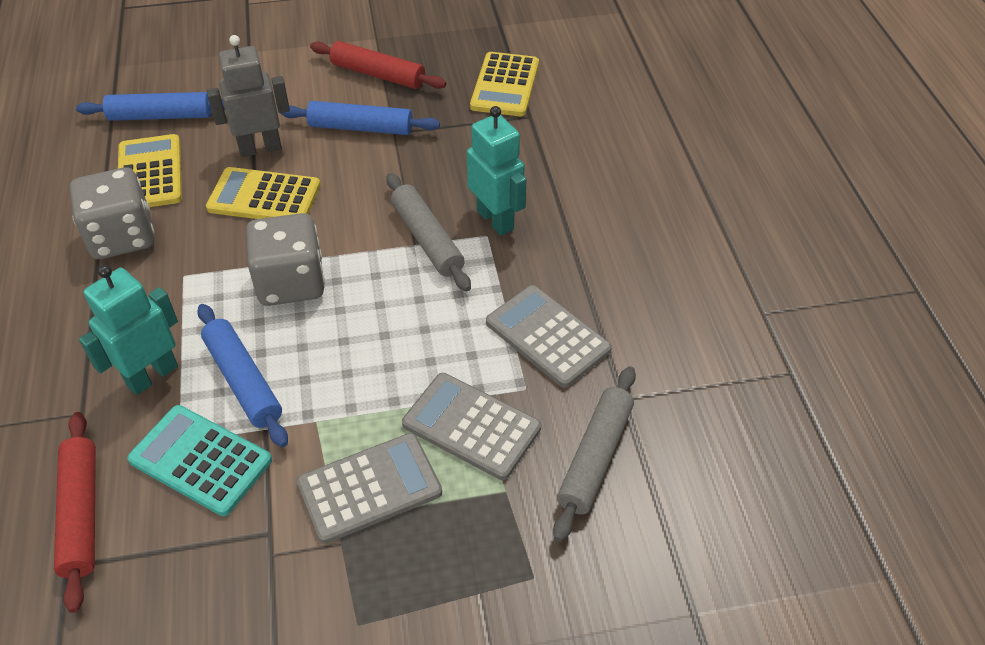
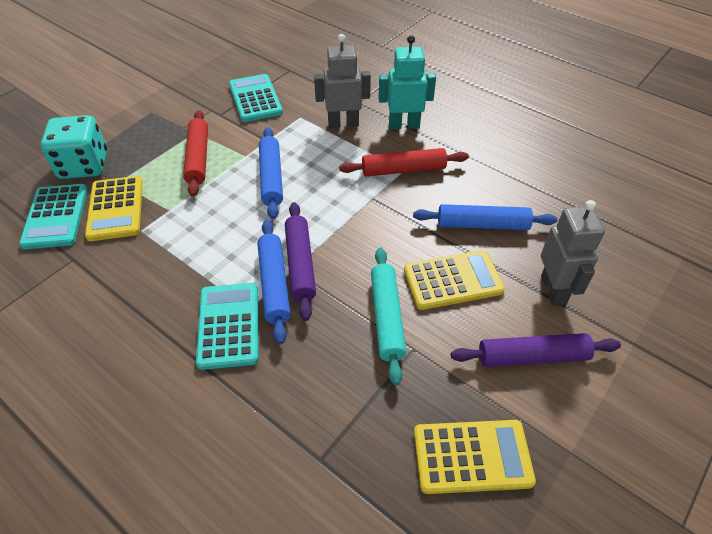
grey calculator: [297,433,442,544] [402,373,541,480] [486,285,612,388] = 3 -> none = 0
grey dice: [70,167,155,259] [246,213,325,306] = 2 -> none = 0
grey robot: [207,35,290,157] = 1 -> [314,34,371,128] [541,200,605,306] = 2
grey rolling pin: [386,173,471,292] [553,366,636,542] = 2 -> none = 0
purple rolling pin: none = 0 -> [285,202,316,321] [451,333,621,367] = 2
turquoise calculator: [127,405,272,516] = 1 -> [19,184,88,249] [196,283,259,370] [229,74,283,122] = 3
turquoise dice: none = 0 -> [41,115,107,179] = 1
turquoise robot: [79,265,178,395] [467,106,527,236] = 2 -> [379,35,436,129] = 1
turquoise rolling pin: none = 0 -> [371,248,406,385] = 1

